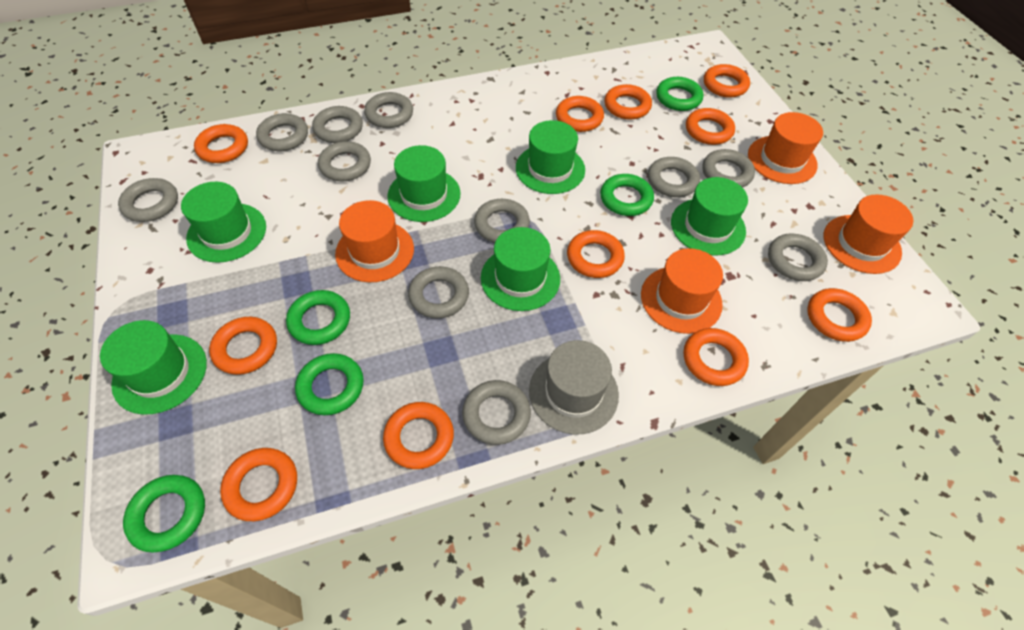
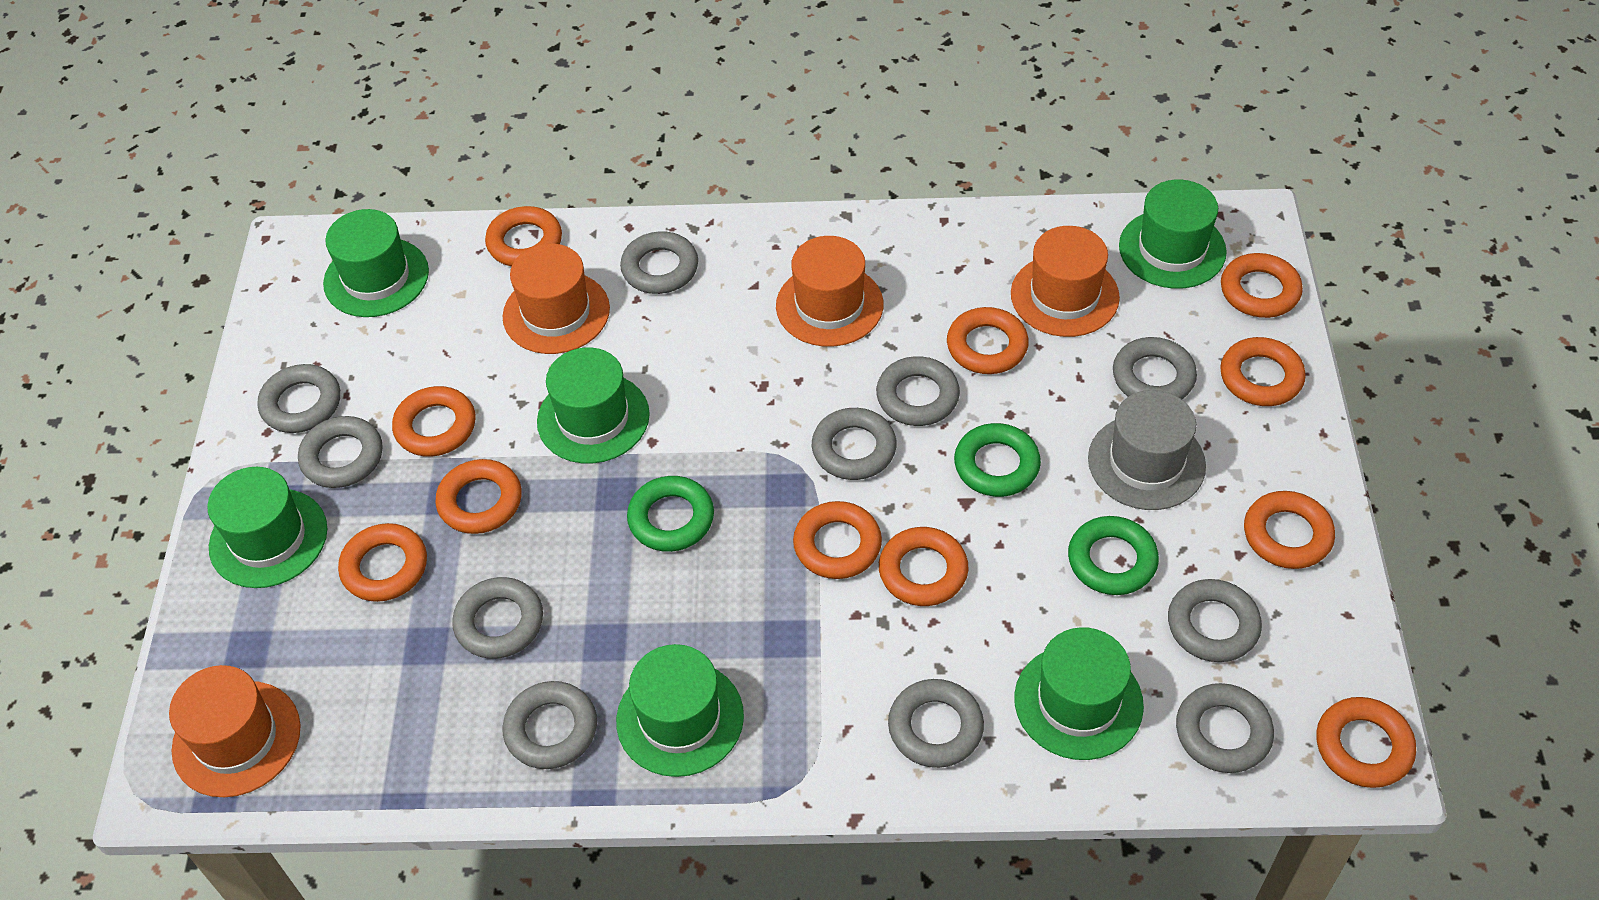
green ring: [123,475,205,552] [286,290,350,345] [295,353,364,415] [600,174,654,216] [656,77,703,111] = 5 -> [627,476,714,552] [954,423,1041,497] [1068,516,1159,595] = 3

